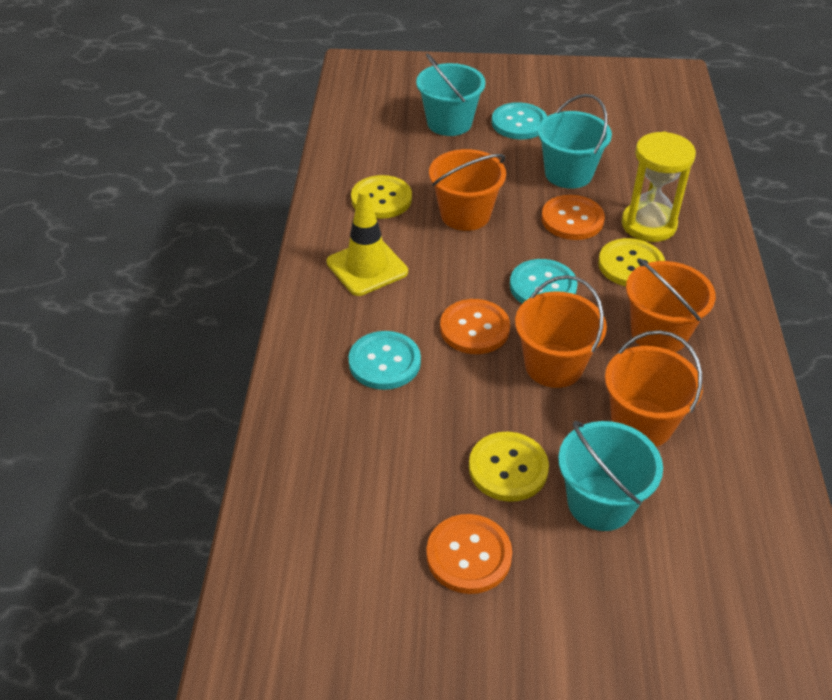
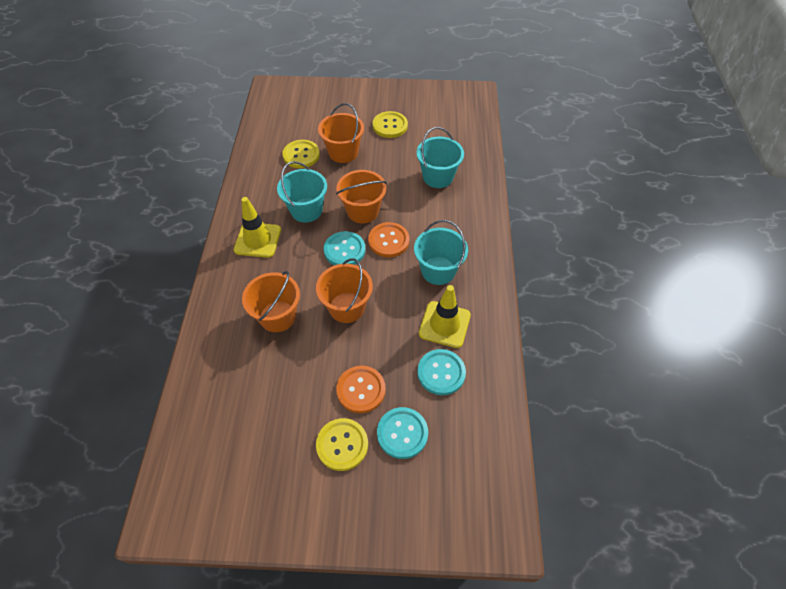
orange button: [426,514,512,594] [440,299,510,354] [541,195,605,240] = 3 -> [336,366,386,413] [368,222,409,257] = 2
yellow hourglass: [621,131,696,242] = 1 -> none = 0
yellow traffic cone: [327,189,408,296] = 1 -> [234,197,281,258] [419,285,471,348] = 2

